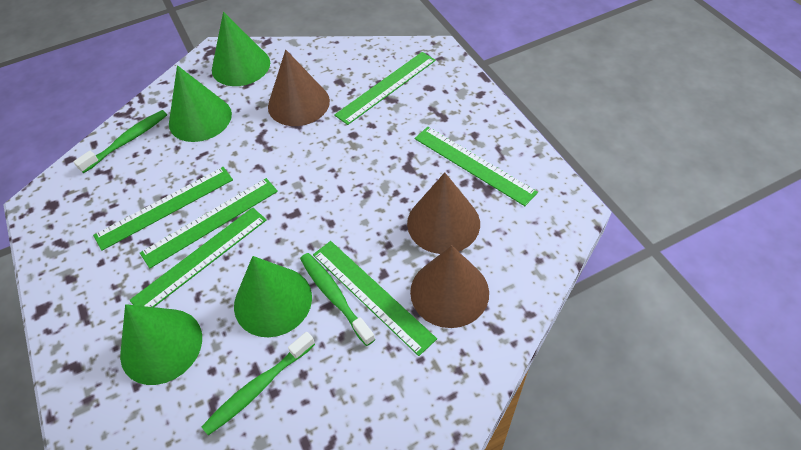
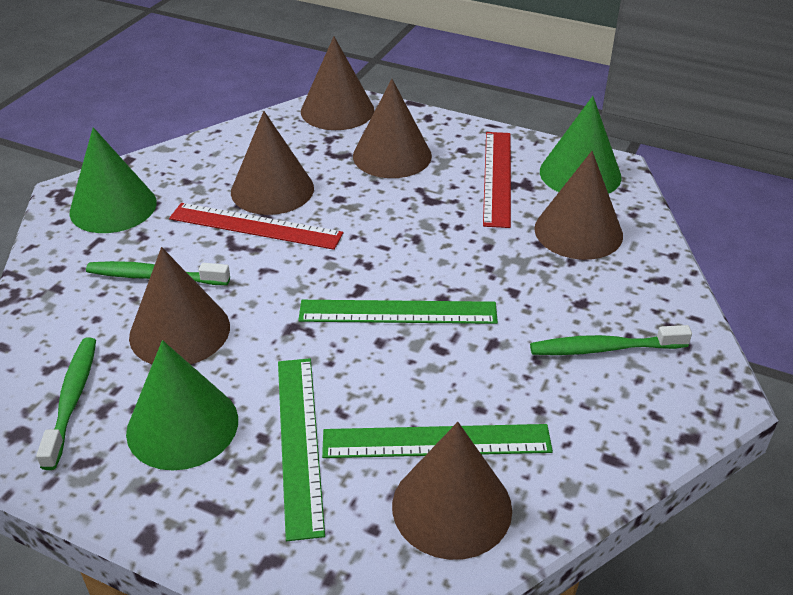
brown cone: [268,50,330,126] [407,172,480,254] [410,245,489,328] = 3 -> [129,247,230,365] [231,111,314,215] [301,37,374,130] [353,79,432,178] [392,422,512,560] [534,151,623,260] = 6
green cone: [120,304,202,385] [169,65,232,142] [212,12,270,86] [234,256,312,337] = 4 -> [70,127,157,233] [126,340,238,470] [540,96,622,194] = 3
green ruler: [93,167,233,251] [129,207,267,307] [140,178,278,268] [313,241,437,356] [334,52,436,125] [415,127,538,206] = 6 -> [278,358,325,541] [298,300,498,324] [322,424,553,458] = 3
red ruler: none = 0 -> [169,203,343,250] [483,132,511,228] = 2

